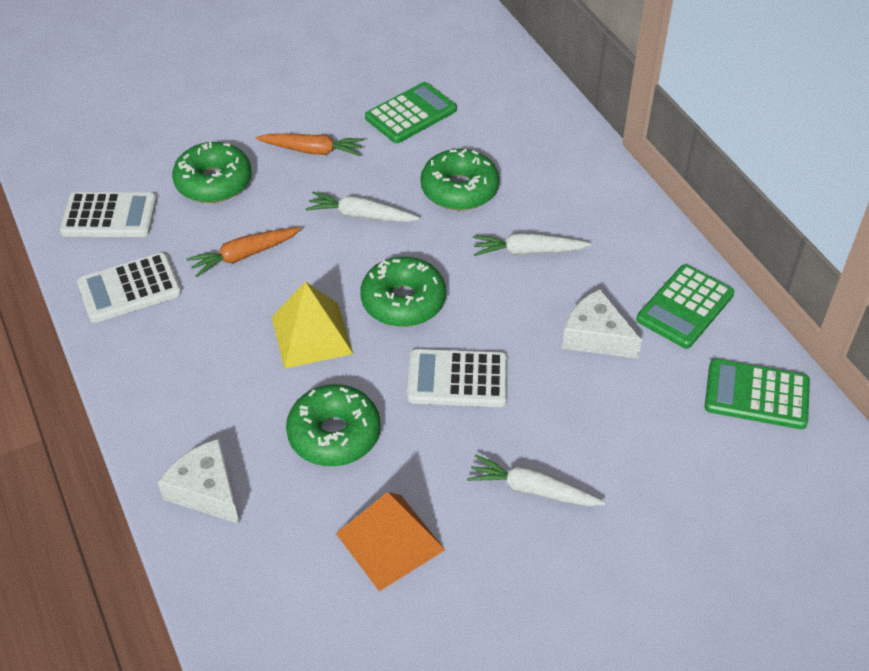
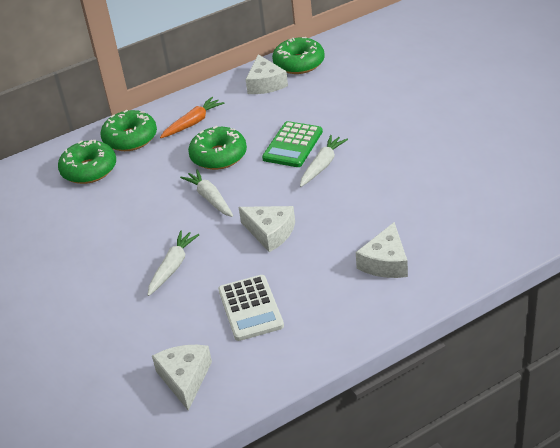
green calculator: [365,82,457,143] [636,264,735,349] [705,359,810,429] = 3 -> [262,121,323,167] = 1
orange carrot: [186,227,301,277] [256,133,364,156] = 2 -> [160,97,224,138] = 1
orange pyramid: [336,492,445,591] = 1 -> none = 0
white calculator: [60,192,157,237] [77,253,182,323] [407,349,508,407] = 3 -> [218,275,284,341] = 1
white cheese: [158,439,239,524] [562,289,642,359] = 2 -> [152,345,212,411] [239,206,295,252] [246,54,288,94] [356,222,408,278] = 4
yellow pyramid: [272,281,353,369] = 1 -> none = 0

